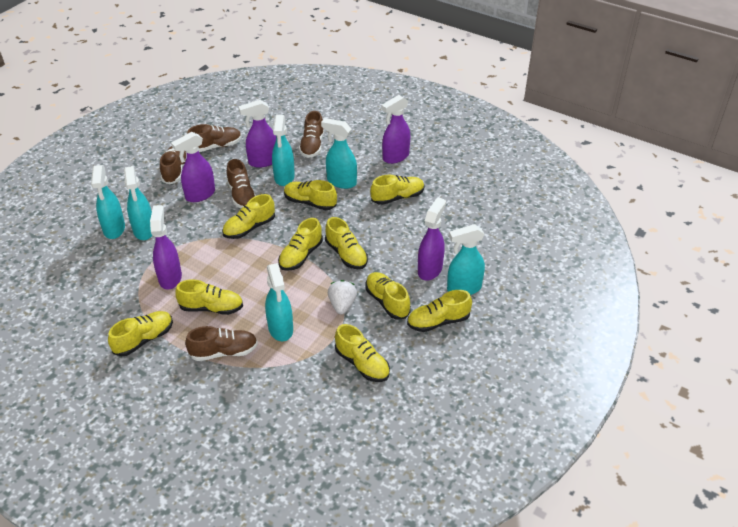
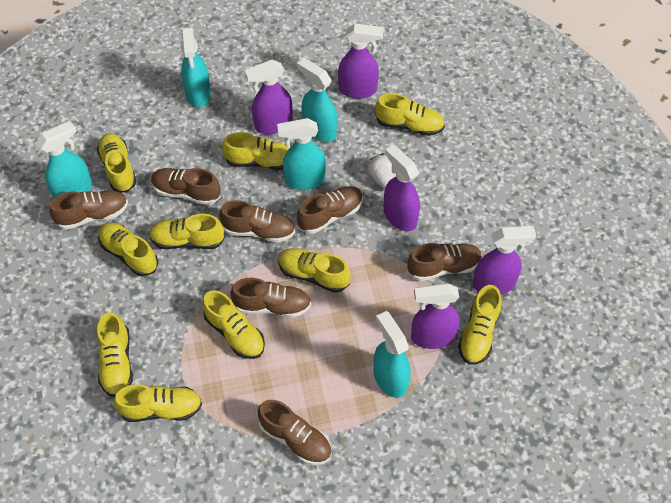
brown shoe: [160,146,187,184] [185,326,258,361] [187,124,242,152] [227,159,256,209] [299,111,324,158] = 5 -> [49,190,128,230] [151,168,221,205] [219,200,295,242] [230,278,311,318] [258,400,332,465] [297,186,363,234] [407,243,482,281] = 7
turquoise spray bottle: [91,165,125,239] [124,166,152,240] [265,263,293,341] [272,115,295,186] [321,118,357,189] [447,224,485,295] = 6 -> [36,121,92,198] [180,28,211,108] [277,118,326,190] [297,58,337,142] [374,311,411,398] = 5

